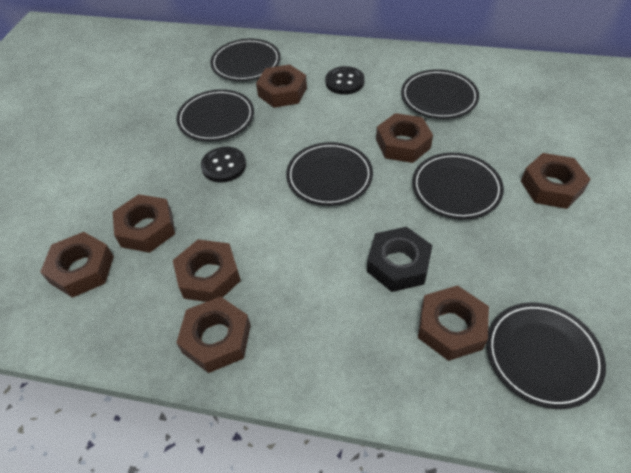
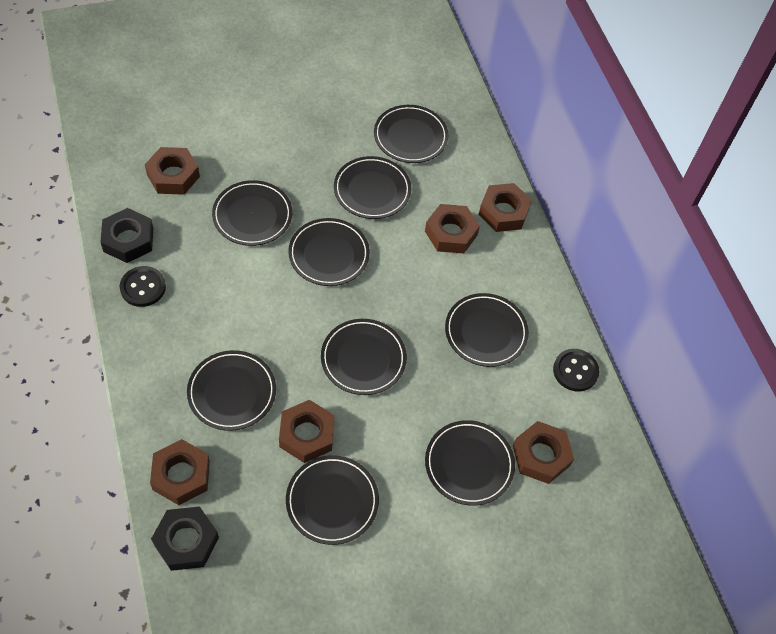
black nut: [367,227,433,292] = 1 -> [100,208,153,263] [151,507,219,571] = 2
black plate: [176,89,254,141] [210,39,281,81] [286,142,373,206] [401,69,479,119] [412,153,504,220] [486,302,606,409] = 6 -> [187,350,276,431] [212,180,292,246] [286,455,379,545] [288,218,370,286] [321,319,407,395] [334,156,411,219] [374,105,449,163] [425,420,515,506] [445,293,529,367] = 9
brown nut: [40,232,114,298] [113,194,175,253] [173,239,241,302] [176,297,251,373] [256,64,307,108] [376,113,433,163] [418,285,489,361] [521,153,591,209] = 8 -> [145,147,200,195] [150,439,210,505] [279,400,334,463] [425,204,480,253] [479,183,532,232] [513,421,574,484] = 6

